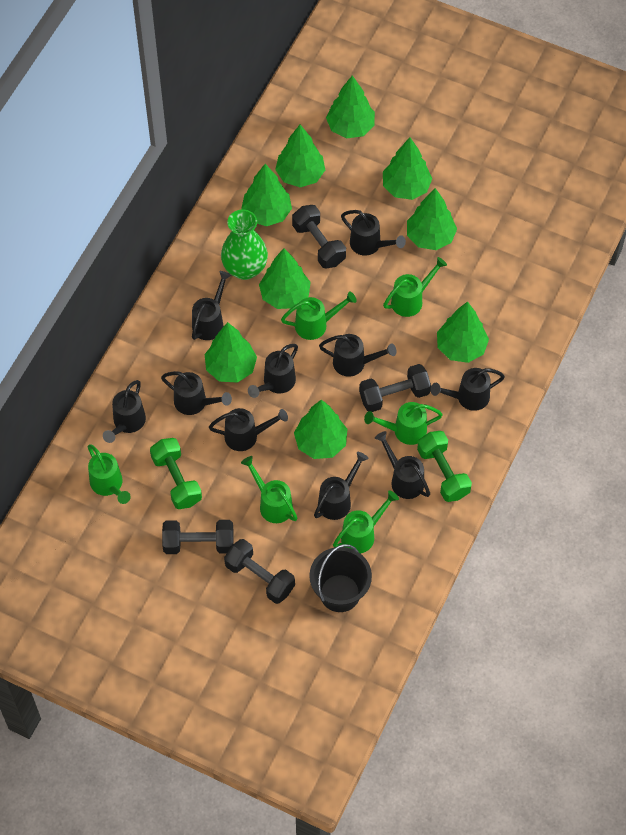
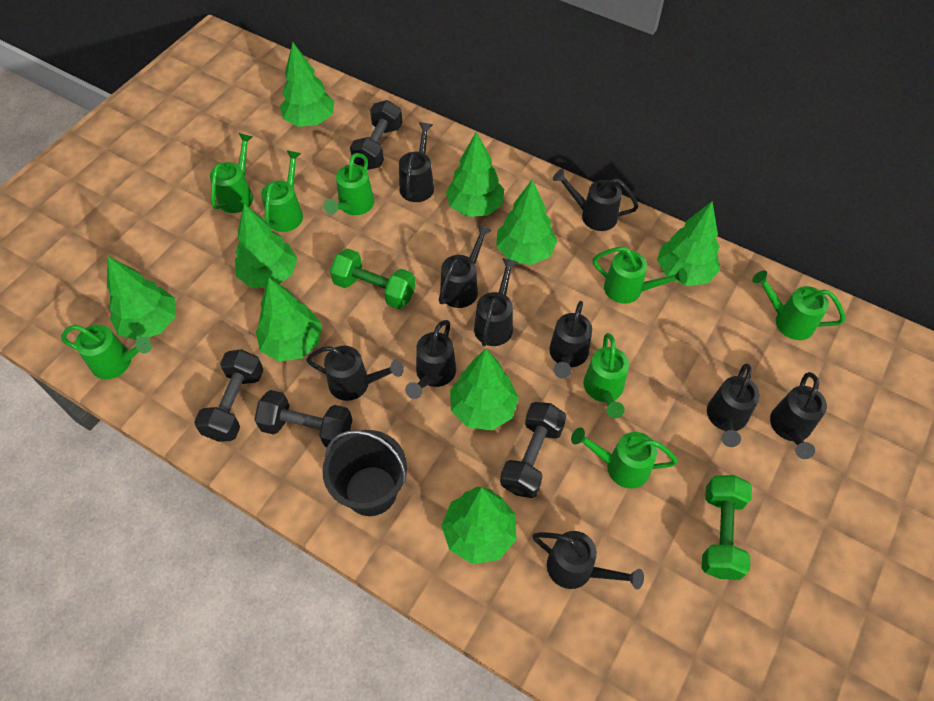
green vase: [221,209,268,280] = 1 -> none = 0
green watering can: [88,444,131,504] [241,456,297,523] [281,292,357,340] [333,490,399,553] [364,402,443,445] [383,257,447,317] = 6 -> [61,325,152,379] [210,133,253,213] [261,150,303,232] [324,153,374,215] [571,427,678,489] [583,333,629,418] [592,246,687,304] [752,270,845,340] = 8

